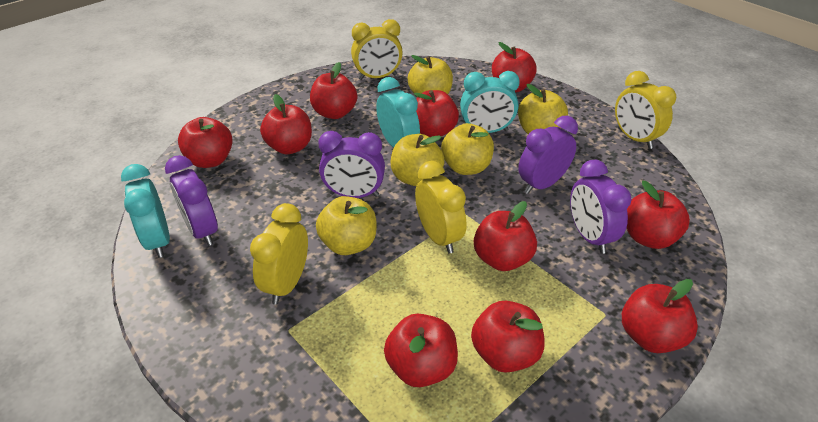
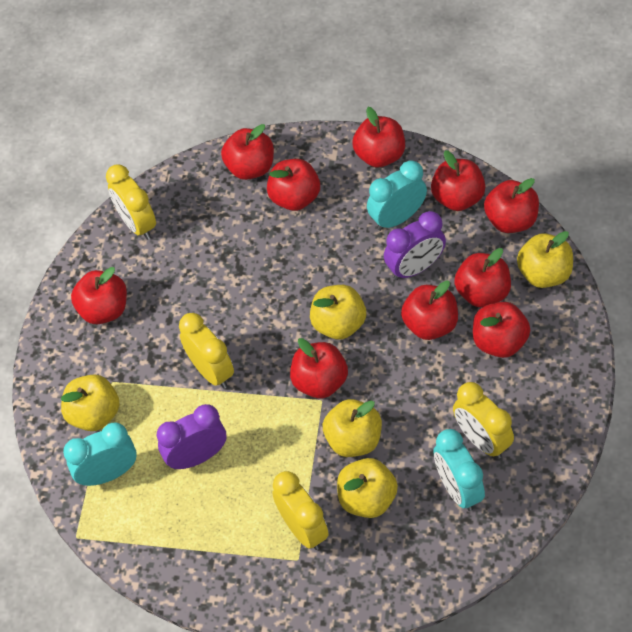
purple clock: [165,155,218,246] [318,131,385,198] [518,116,578,194] [570,160,632,254] = 4 -> [157,404,227,470] [384,211,446,280] = 2

